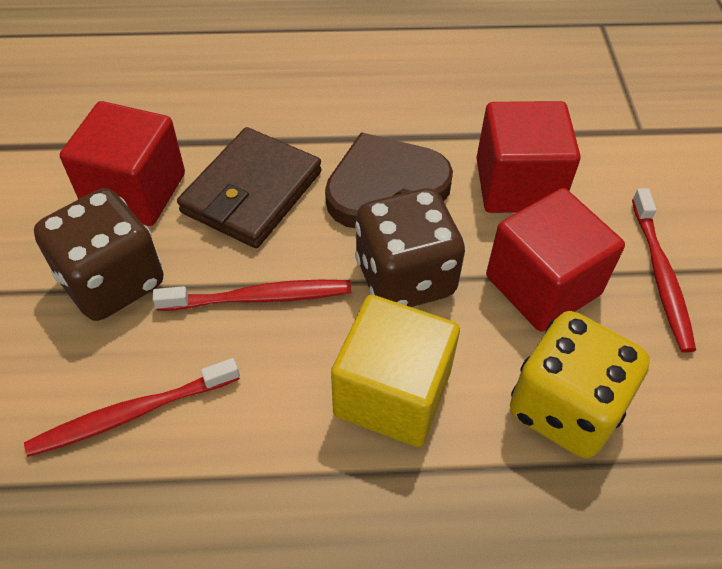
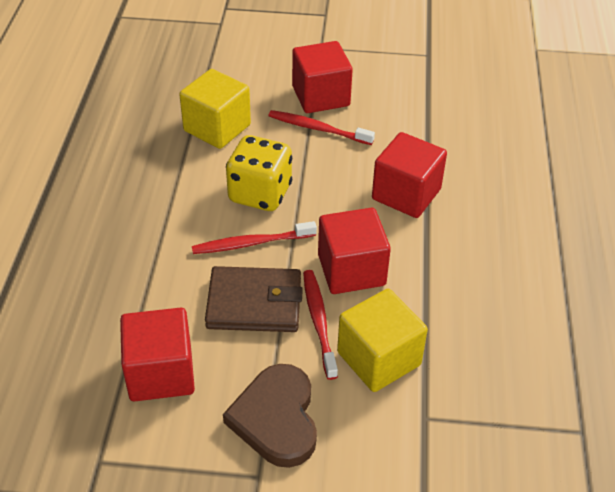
brown dice: [34,188,164,321] [355,188,465,307] = 2 -> none = 0
red cube: [60,101,185,226] [476,101,581,213] [486,188,625,332] = 3 -> [120,308,195,402] [292,41,353,113] [318,208,391,294] [372,132,447,218] = 4
yellow cube: [331,295,460,447] = 1 -> [179,69,251,149] [337,289,428,392] = 2

